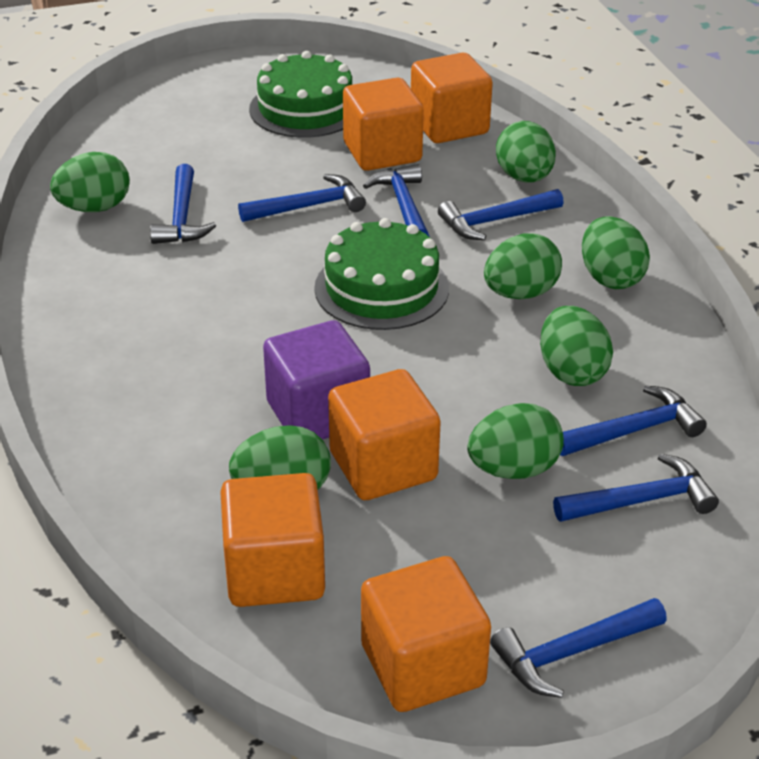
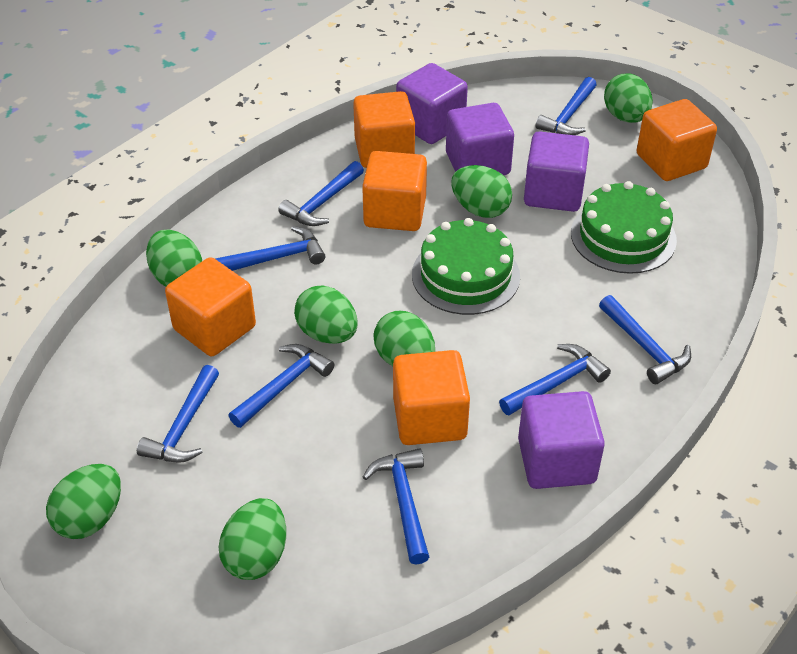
blue hammer: [150,164,216,244] [238,174,366,222] [363,164,429,236] [438,189,564,240] [490,598,667,698] [553,454,719,522] [560,386,707,456] = 7 -> [137,365,219,463] [216,226,325,271] [228,344,334,428] [278,161,364,226] [363,448,429,565] [499,344,611,415] [535,77,597,135] [599,295,691,384] = 8
purple cube: [263,320,370,440] = 1 -> [396,63,468,144] [446,103,514,175] [518,391,605,489] [524,131,589,212] = 4

